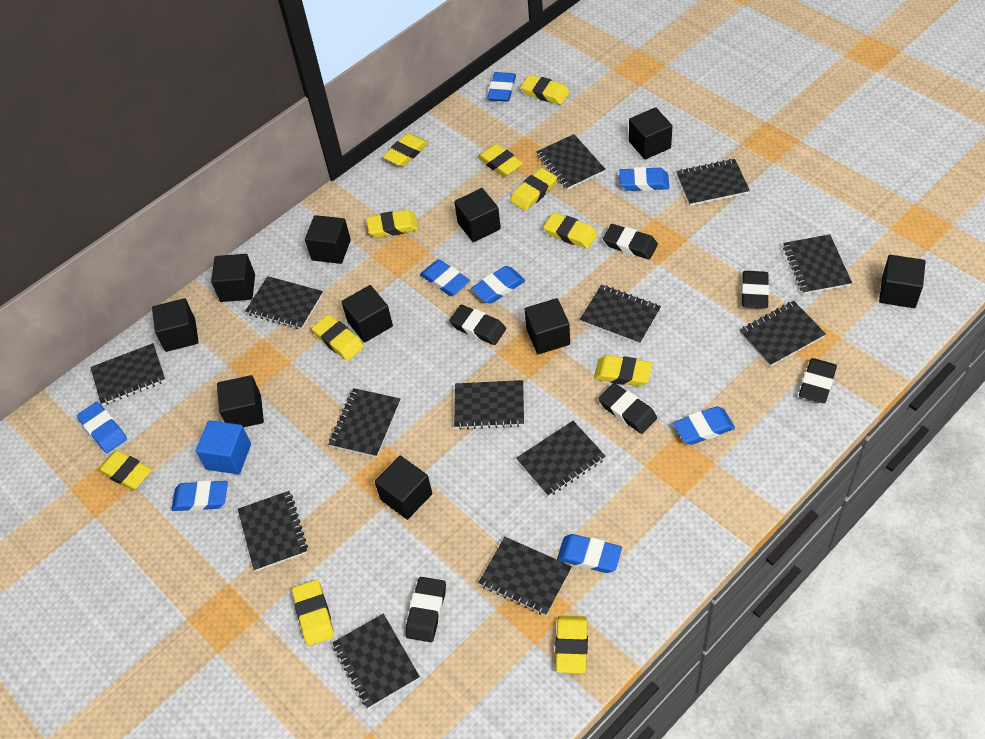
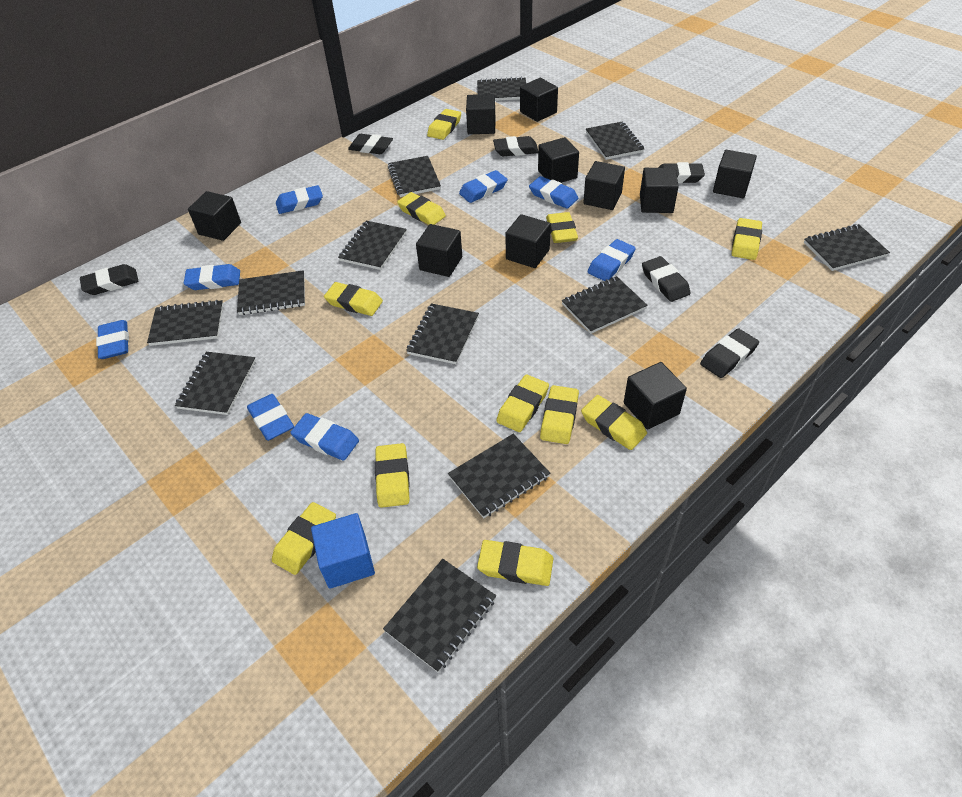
black notebook: [90,343,166,405] [238,491,308,572] [245,276,323,329] [328,388,401,457] [332,614,420,709] [454,380,524,430] [478,537,572,616] [517,421,606,497] [536,134,606,190] [580,285,661,345] [676,159,750,206] [739,301,826,367] [783,234,852,294] = 13 -> [147,300,223,346] [175,352,256,415] [237,270,305,315] [338,221,407,270] [383,559,496,673] [388,156,441,197] [406,304,479,364] [448,434,550,518] [477,77,526,101] [562,276,647,334] [586,121,644,160] [804,224,890,271] = 12

